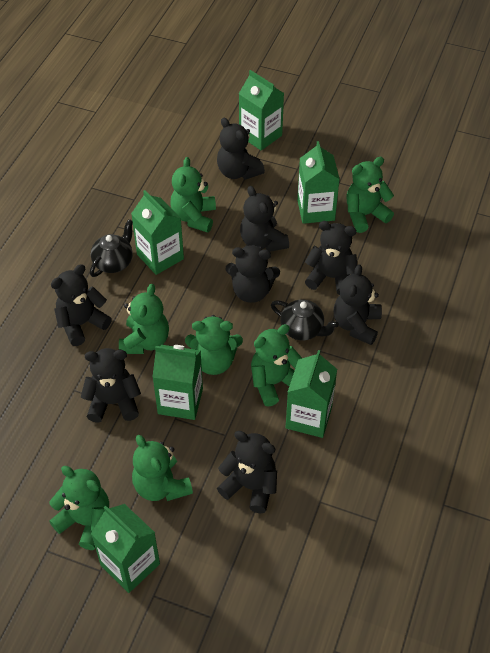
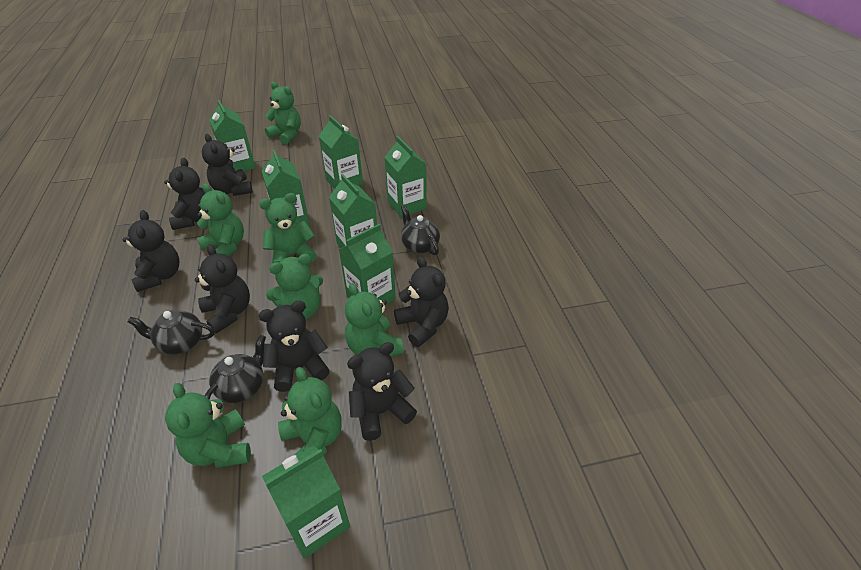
black teapot: [90,219,133,277] [271,299,339,341] = 2 -> [128,310,215,355] [204,335,266,403] [401,205,440,255] = 3
black teddy bear: [51,264,112,346] [81,348,141,423] [217,118,265,180] [217,431,277,513] [226,245,280,303] [240,186,289,252] [305,221,357,295] [334,264,382,345] = 8 -> [123,210,179,292] [164,158,205,230] [195,244,250,334] [202,134,253,196] [259,300,330,392] [347,342,417,441] [394,256,449,347] = 7
green carton: [91,504,160,593] [131,190,184,275] [152,345,203,420] [239,70,284,151] [286,350,337,438] [297,141,340,224] = 6 -> [209,100,256,171] [261,150,310,226] [262,445,350,559] [319,115,363,189] [329,174,377,248] [339,224,396,304] [384,136,427,217] = 7

